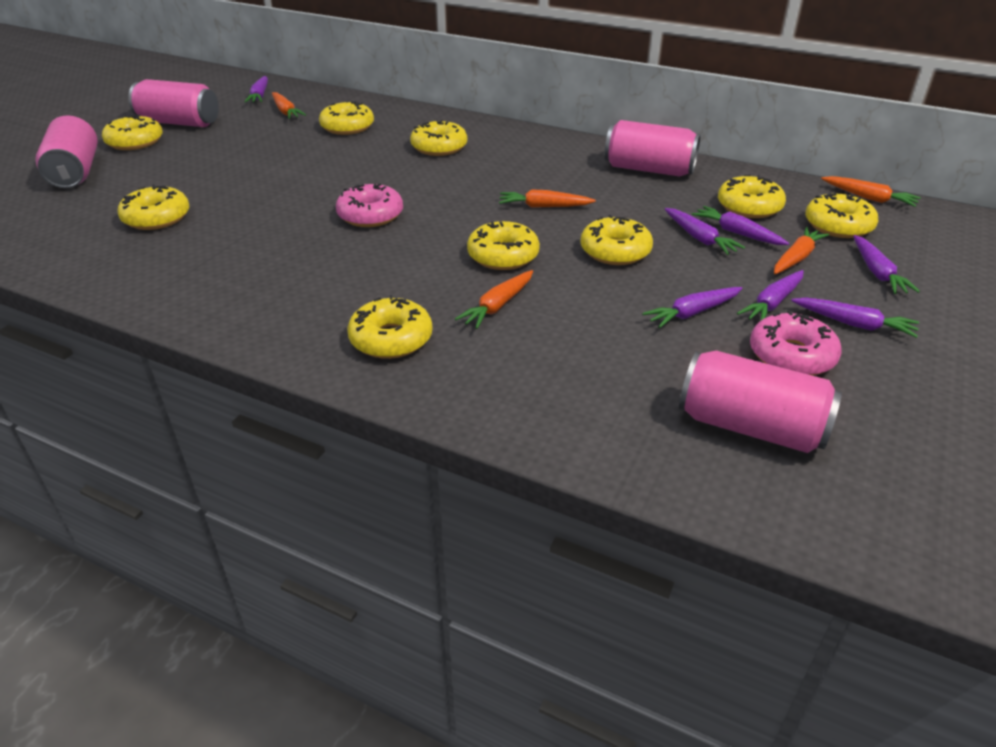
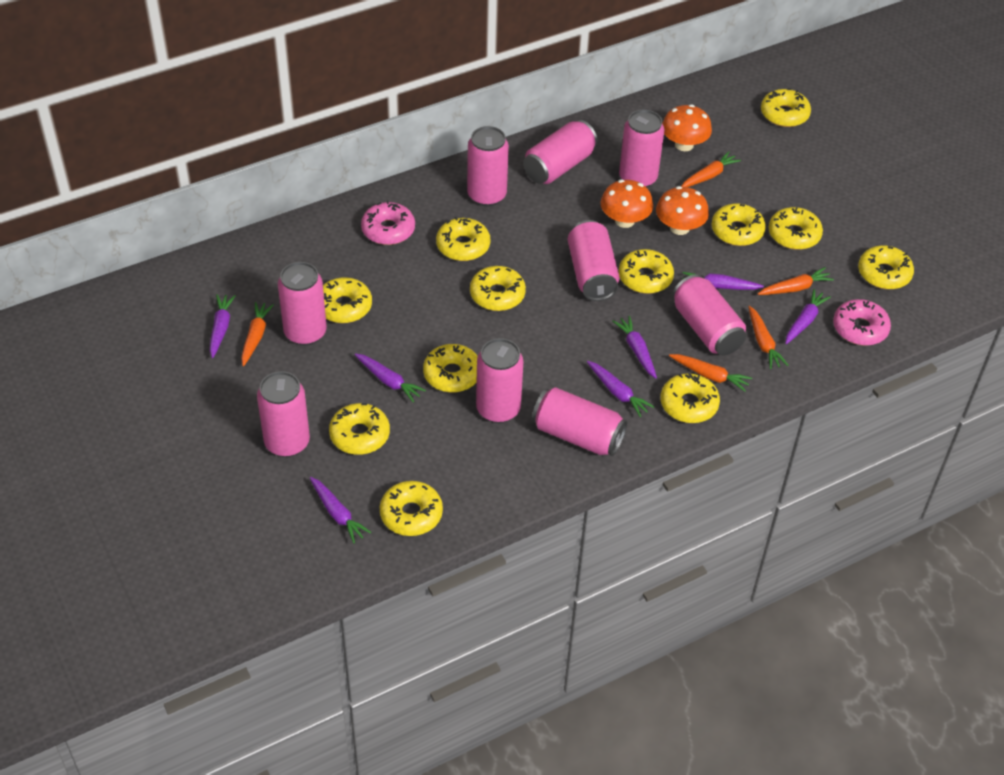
orange mushroom: none = 0 -> [601,180,653,228] [656,186,709,235] [662,104,712,151] = 3
pink can: [35,115,98,188] [128,79,219,127] [604,120,701,176] [679,351,842,453] = 4 -> [257,371,310,457] [278,262,327,345] [467,126,509,206] [476,338,524,423] [523,120,598,184] [532,387,627,456] [568,220,620,301] [619,109,664,188] [672,274,746,355] = 9
yellow donut: [102,114,163,150] [118,184,190,230] [319,100,374,135] [347,295,433,359] [410,120,467,156] [467,221,540,270] [580,215,653,265] [718,174,786,218] [805,193,878,238] = 9 -> [323,277,372,323] [329,403,390,455] [380,481,443,536] [423,344,478,392] [436,217,490,261] [470,266,526,311] [619,249,674,294] [660,373,720,423] [712,204,766,246] [761,89,811,127] [768,207,823,250] [858,246,914,289] = 12

